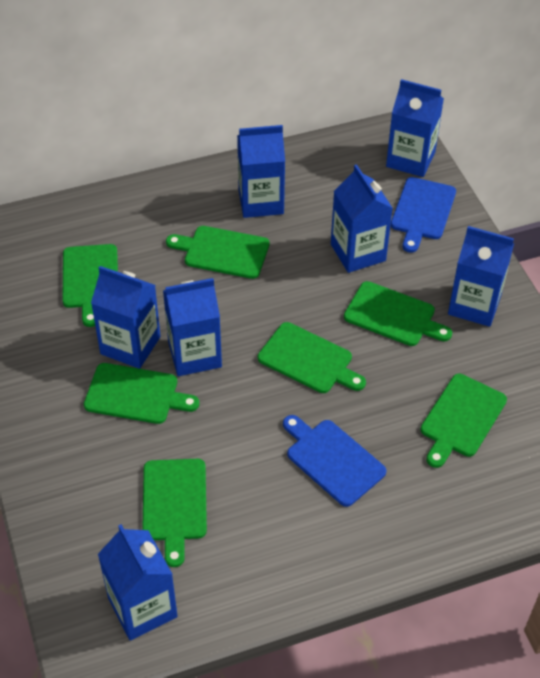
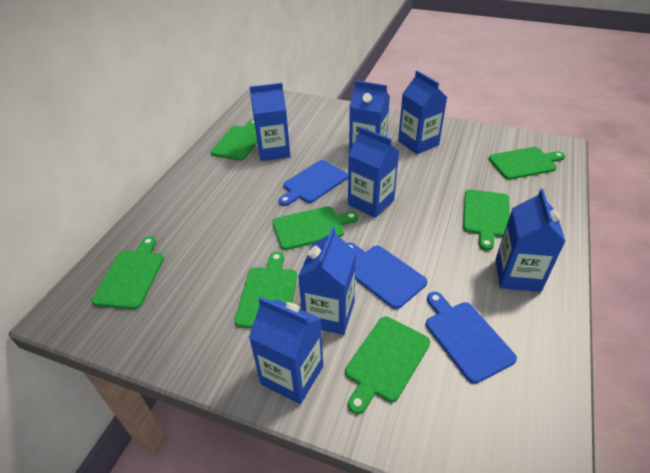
blue cutting board: [283,415,387,507] [391,177,456,253] = 2 -> [279,160,348,206] [347,242,427,309] [426,292,517,384] = 3

